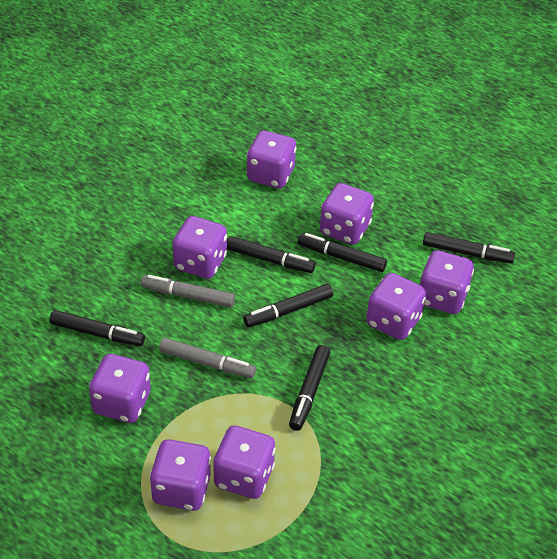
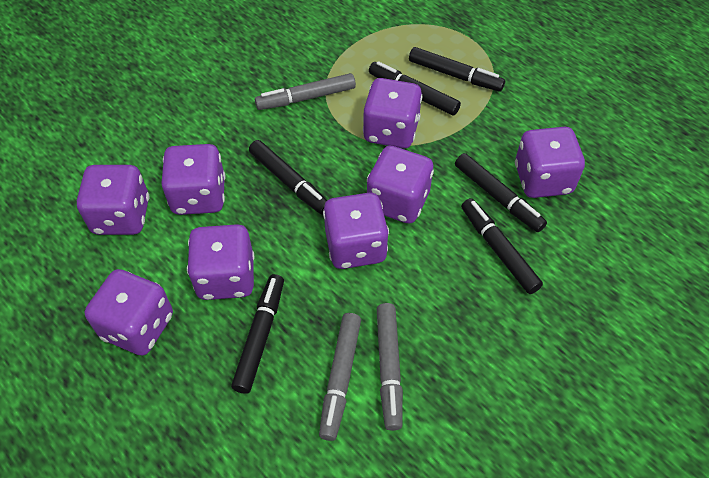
grey marker: [141,275,235,308] [159,338,256,378] = 2 -> [255,73,356,110] [319,313,361,441] [377,303,403,431] = 3

